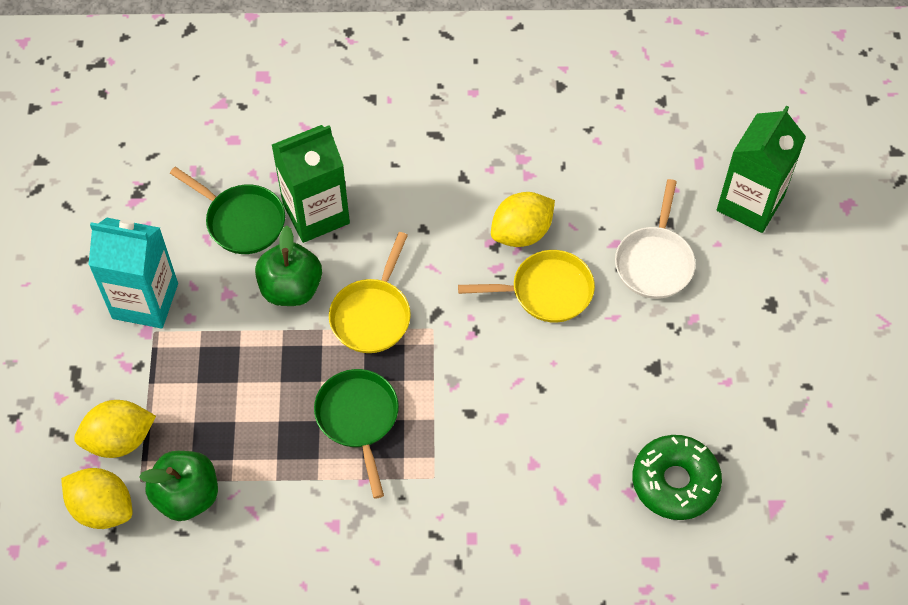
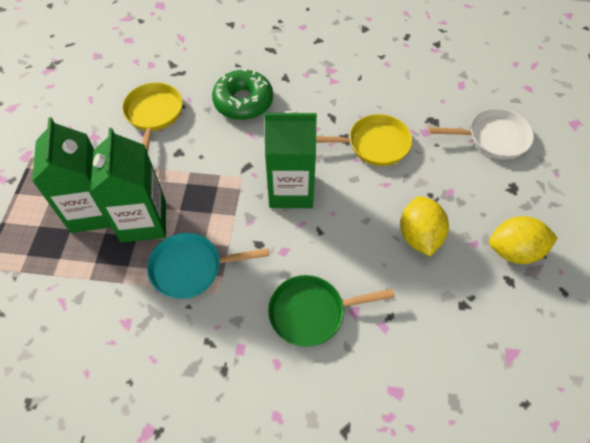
green apple: [139,451,218,521] [255,225,322,306] = 2 -> none = 0
green carton: [272,125,350,243] [717,106,806,233] = 2 -> [32,117,111,233] [90,128,166,243] [264,111,317,208] = 3
green pan: [170,167,285,254] [314,369,399,499] = 2 -> [268,275,395,347] = 1
turquoise carton: [88,218,178,329] = 1 -> none = 0
turquoise pan: none = 0 -> [147,233,269,299] = 1
yellow lemon: [61,468,132,529] [74,400,156,458] [491,192,555,247] = 3 -> [400,196,449,256] [489,216,558,264] = 2

